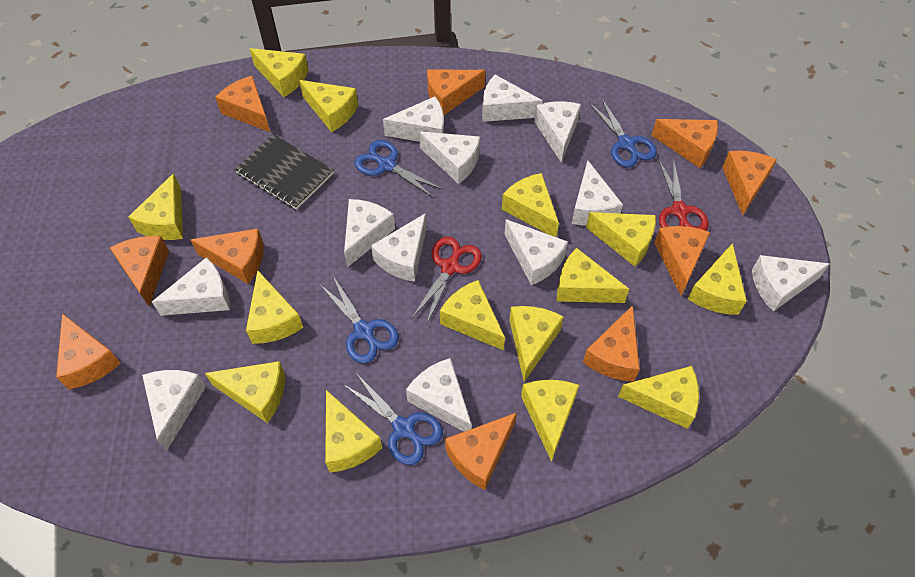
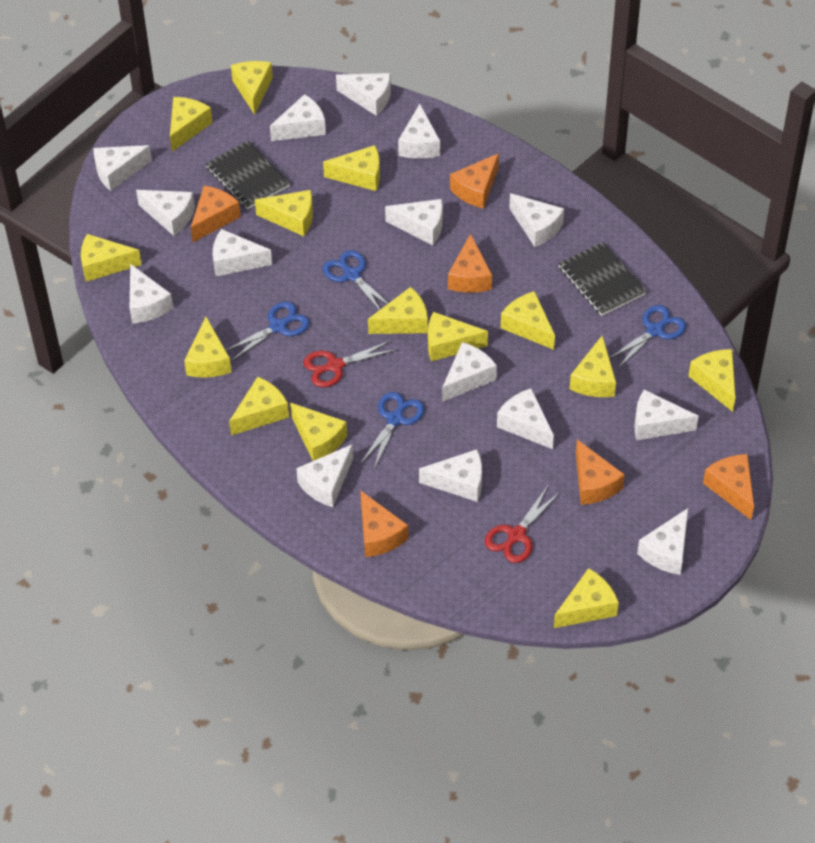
black notebook: [234,134,334,210] = 1 -> [206,141,290,209] [558,242,647,316] = 2
orange cheese: [56,313,121,389] [110,236,169,307] [191,229,264,284] [215,76,271,133] [427,70,485,115] [445,413,517,490] [583,305,640,382] [651,119,718,168] [654,226,710,296] [722,151,777,215] = 10 -> [191,186,241,242] [360,490,408,557] [448,233,492,293] [450,153,499,209] [576,440,625,505] [703,454,754,520] = 6
white cheese: [142,370,206,451] [152,257,230,316] [344,199,395,267] [371,213,427,282] [383,97,444,141] [406,358,472,432] [419,131,480,184] [482,75,543,122] [504,219,568,285] [534,101,581,163] [572,160,623,226] [752,255,830,312] = 12 -> [93,145,152,191] [130,264,173,324] [136,190,195,236] [213,229,272,276] [270,94,326,141] [296,444,353,507] [336,73,391,116] [385,199,443,245] [398,104,440,159] [419,449,482,502] [442,342,497,402] [497,388,554,449] [509,193,564,247] [635,390,699,440] [637,508,688,575] = 15

